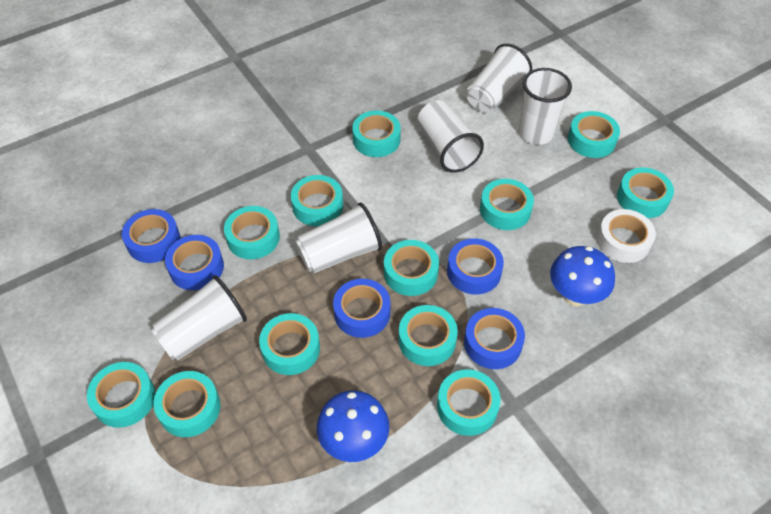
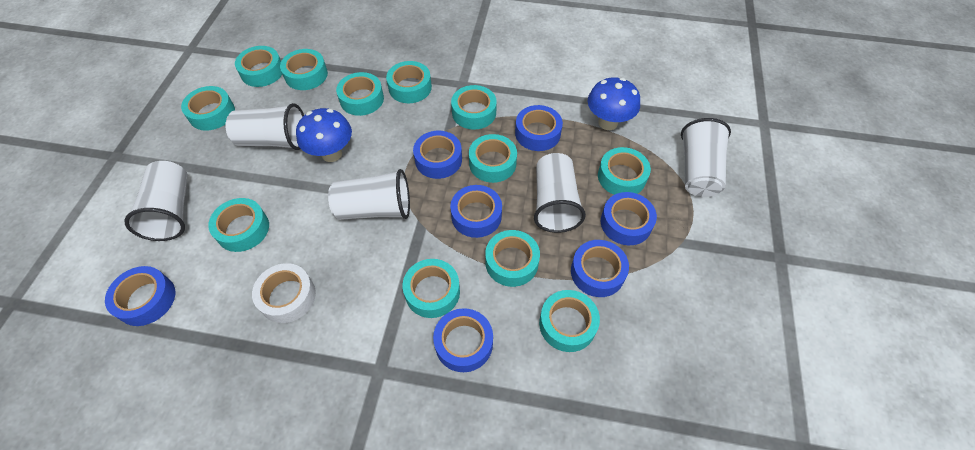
blue tape: [122,209,180,263] [165,235,224,290] [333,279,391,338] [447,238,504,295] [464,308,525,369] = 5 -> [105,266,175,326] [413,131,462,179] [433,308,493,372] [450,185,502,238] [515,105,563,151] [571,240,629,297] [601,192,657,245] = 7

